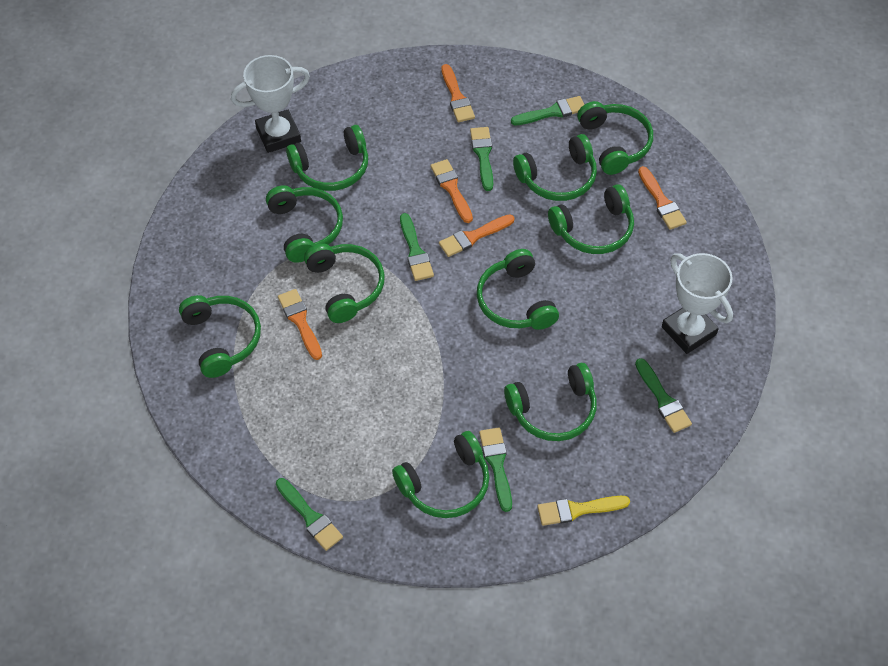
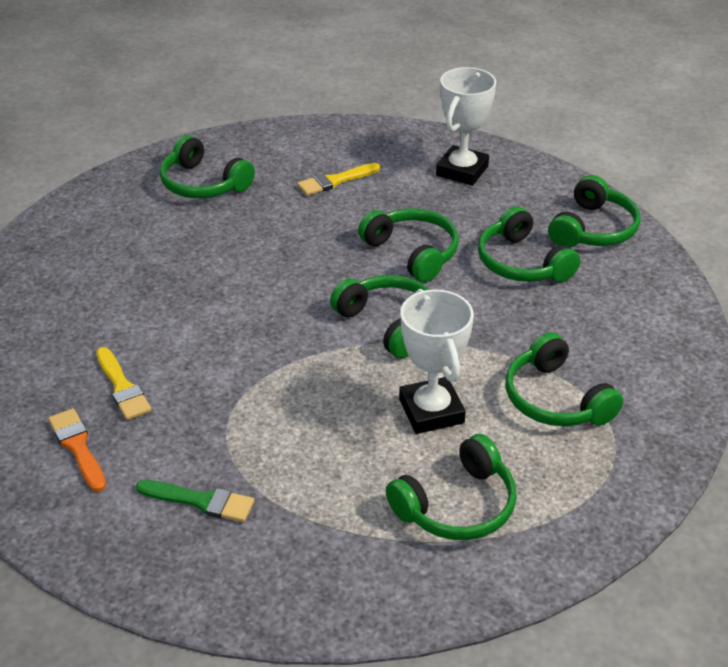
green brush: [276,478,343,551] [400,213,434,281] [470,127,493,191] [479,427,512,512] [511,96,585,126] [635,358,692,433] = 6 -> [136,480,254,522] = 1
green headphones: [179,295,261,378] [266,185,343,263] [286,125,368,191] [304,243,385,323] [392,431,489,518] [477,249,559,330] [504,363,597,441] [513,134,597,201] [548,184,634,254] [577,101,653,175] = 10 -> [160,135,255,198] [330,275,429,358] [358,208,459,282] [386,434,517,540] [478,206,580,282] [505,332,623,427] [548,175,641,247] = 7
orange brush: [278,289,322,360] [430,159,473,223] [439,214,515,257] [441,64,475,122] [638,166,687,230] = 5 -> [48,408,106,492] = 1
yellow brush: [537,496,630,526] = 1 -> [96,347,151,420] [297,163,380,196] = 2

